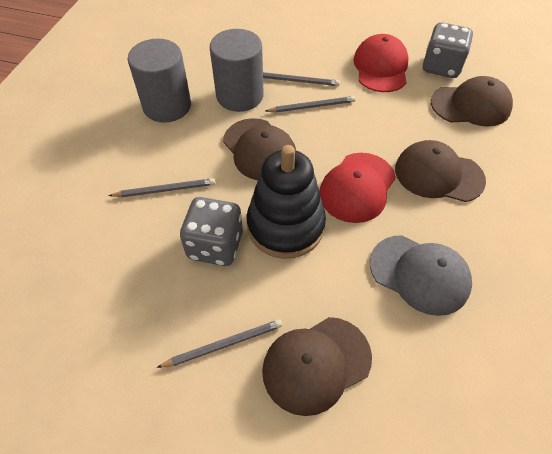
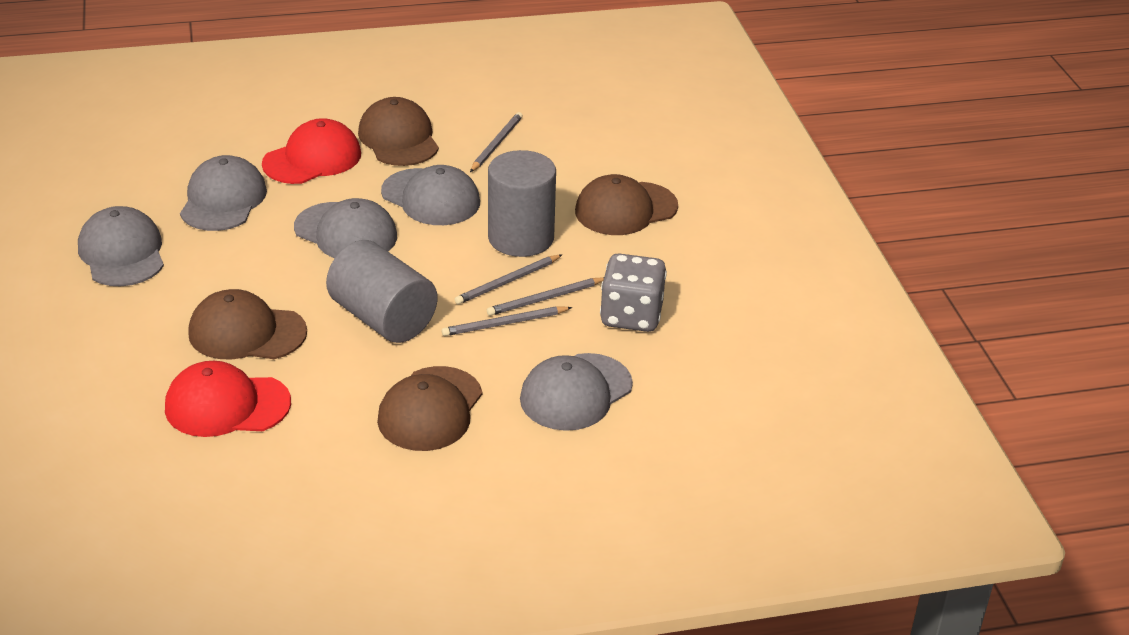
black stacking toy: [247,145,326,259] = 1 -> none = 0
grey cap: [370,235,472,316] = 1 -> [78,206,164,286] [180,155,267,231] [294,198,397,258] [381,165,480,225] [520,353,633,431] = 5
grey dice: [180,197,243,266] [423,22,473,78] = 2 -> [600,253,667,332] = 1

